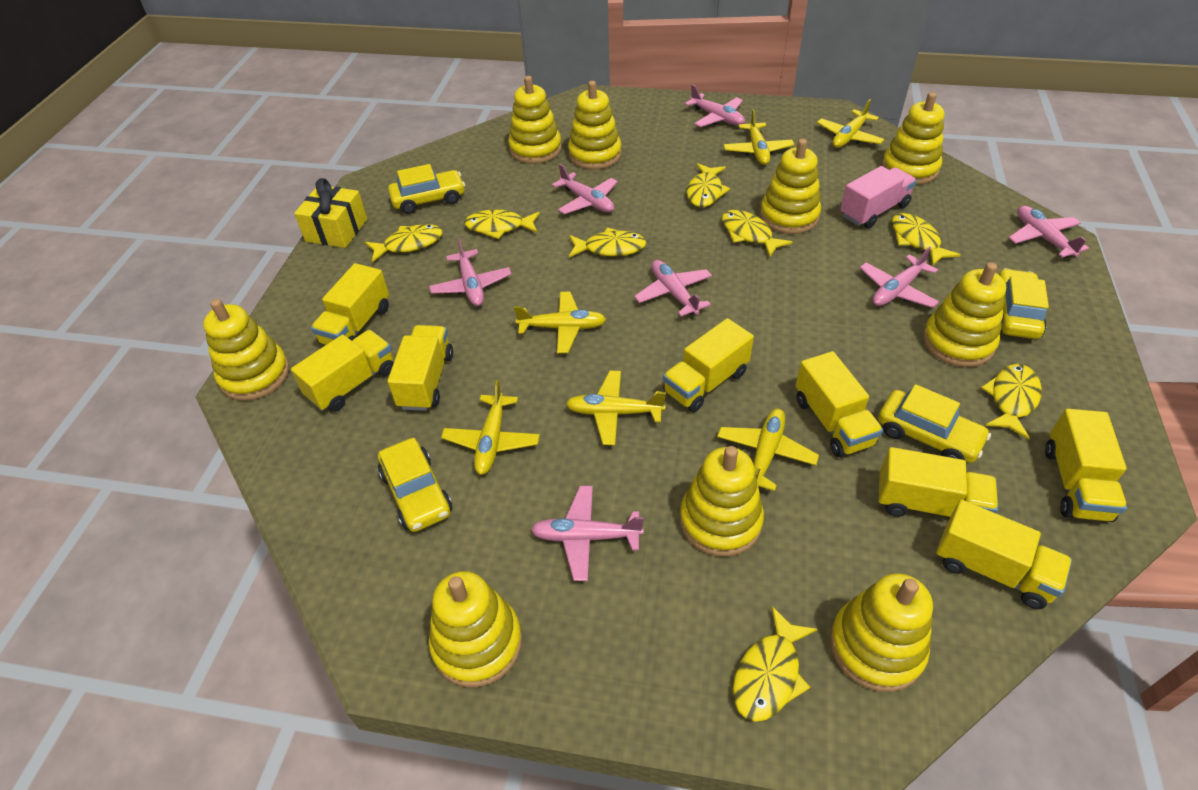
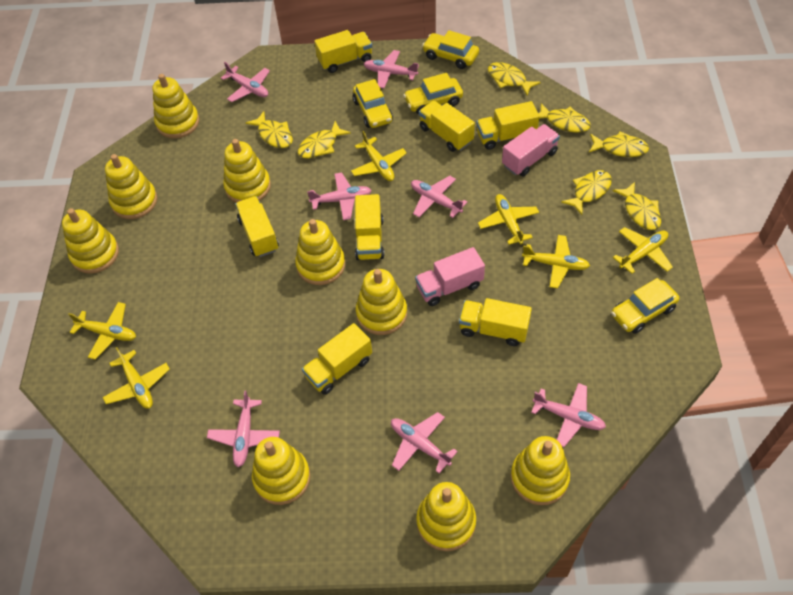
pink truck: [840,166,917,228] = 1 -> [415,247,485,306] [502,124,560,176] = 2
yellow fish: [365,224,442,262] [464,209,540,239] [569,228,646,257] [687,163,730,207] [722,210,793,257] [733,606,817,722] [891,213,960,266] [981,364,1042,440] = 8 -> [246,111,293,148] [298,121,351,159] [488,62,541,95] [538,103,591,133] [561,170,612,215] [589,131,649,157] [612,182,661,230] = 7
yellow gift: [294,178,367,248] = 1 -> none = 0
yellow truck: [291,330,394,412] [311,263,389,345] [387,325,453,411] [663,318,754,412] [796,351,883,457] [878,447,998,517] [936,500,1072,609] [1045,409,1127,522] = 8 -> [235,196,279,257] [302,323,372,395] [314,30,372,73] [355,194,384,260] [419,101,475,152] [459,298,532,346] [477,101,539,150] = 7

